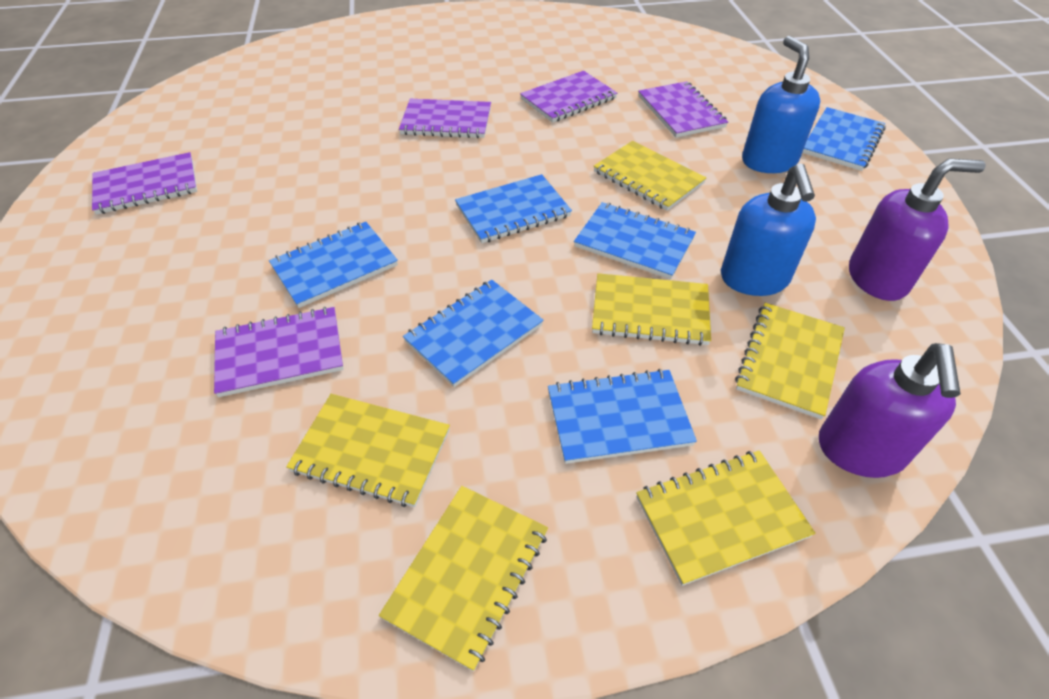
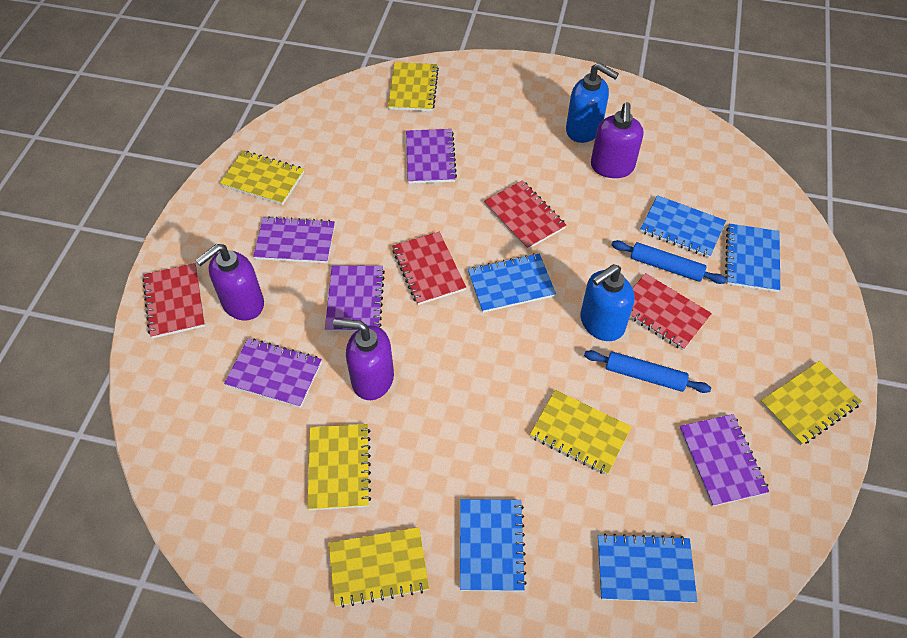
blue notebook: [269,222,398,308] [403,280,544,387] [455,174,572,243] [548,369,697,464] [574,202,696,279] [802,107,886,171] = 6 -> [460,499,527,591] [468,253,556,313] [598,534,697,603] [640,195,726,258] [725,224,780,292] = 5
blue rolling pin: none = 0 -> [584,350,711,393] [611,240,727,284] = 2
purple soap dispenser: [819,343,961,478] [849,158,986,301] = 2 -> [195,244,264,321] [333,319,394,400] [591,102,643,178] = 3
red notebook: none = 0 -> [142,263,205,339] [392,232,466,305] [484,180,567,250] [630,273,712,350] = 4

